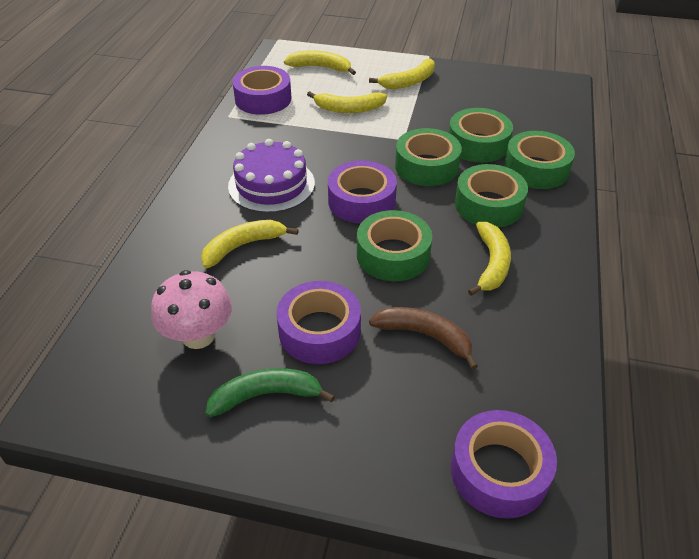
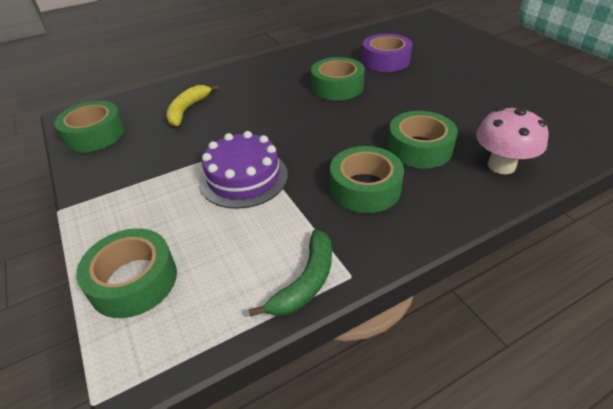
brown banana: [369,307,478,370] = 1 -> none = 0
purple tape: [232,66,291,115] [277,281,361,364] [328,161,397,224] [451,410,557,519] = 4 -> [362,34,412,72] = 1
yellow banana: [201,220,299,268] [284,50,356,75] [307,91,387,113] [369,58,435,89] [468,222,511,296] = 5 -> [166,85,219,126] = 1

